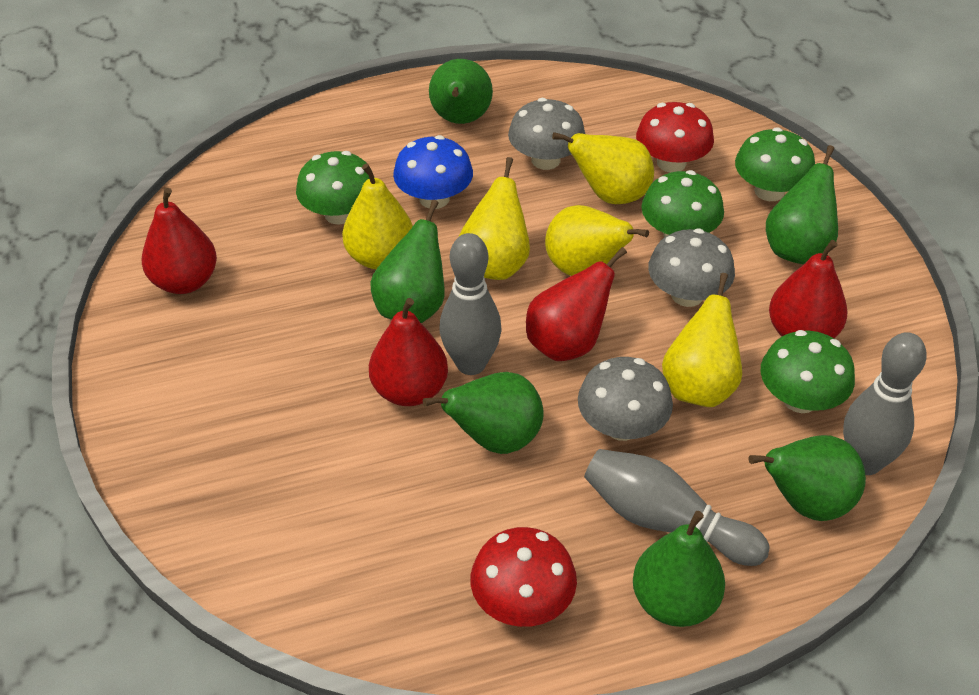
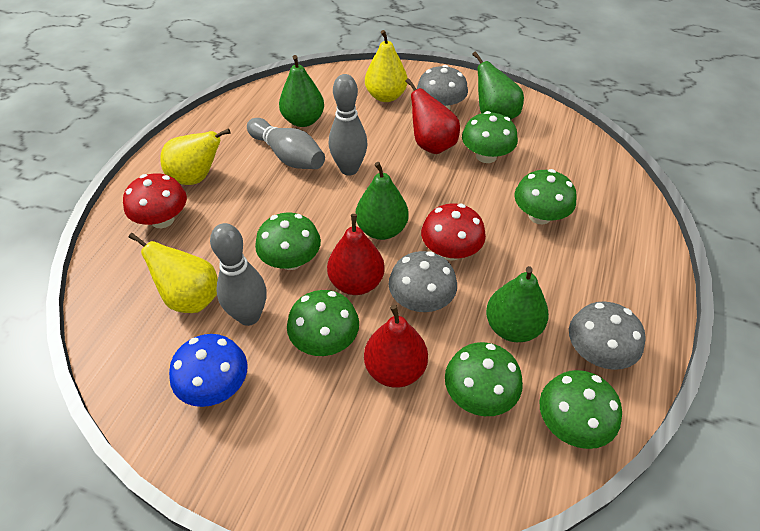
green mushroom: [296,151,375,225] [641,170,724,238] [735,127,815,201] [760,330,855,413] = 4 -> [255,213,321,270] [287,290,359,356] [445,342,523,416] [462,111,518,163] [514,169,576,224] [539,370,622,449] = 6
green pear: [370,200,444,323] [423,372,544,454] [429,59,493,124] [633,511,725,627] [749,435,866,521] [766,145,838,264] = 6 -> [279,55,324,127] [355,162,409,240] [472,51,524,120] [486,266,549,342] = 4
red pear: [142,188,217,294] [369,298,448,406] [526,247,627,361] [769,240,847,338] = 4 -> [327,214,385,295] [364,305,428,388] [405,78,460,154] = 3
yellow pear: [342,163,413,269] [459,157,530,280] [545,205,649,276] [552,132,654,204] [662,273,742,407] = 5 -> [129,233,218,313] [160,129,230,185] [365,30,408,102] = 3

